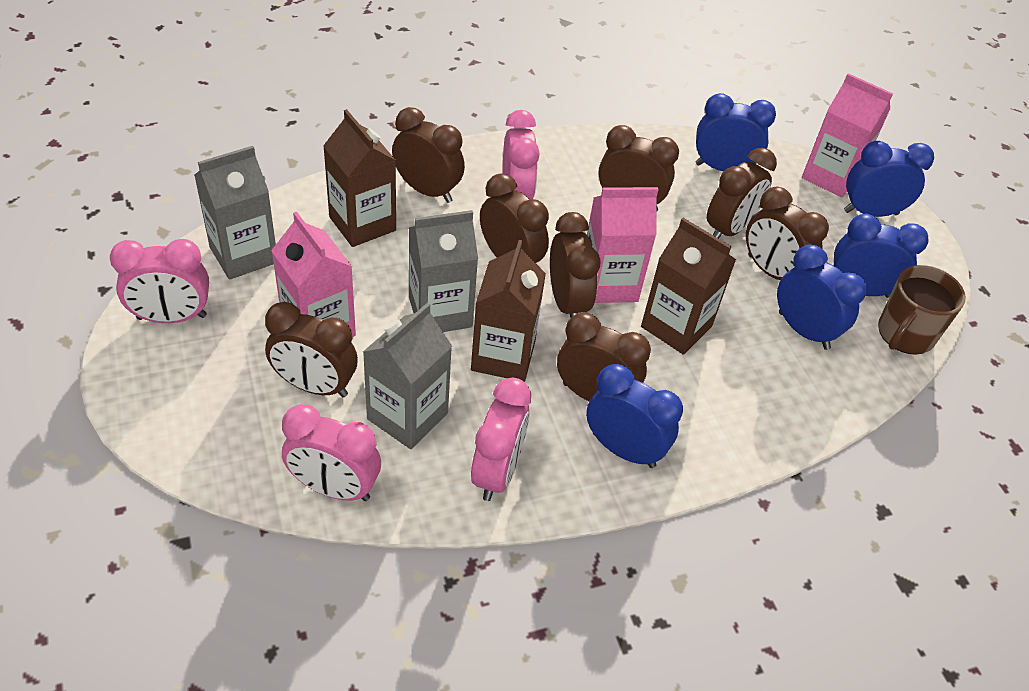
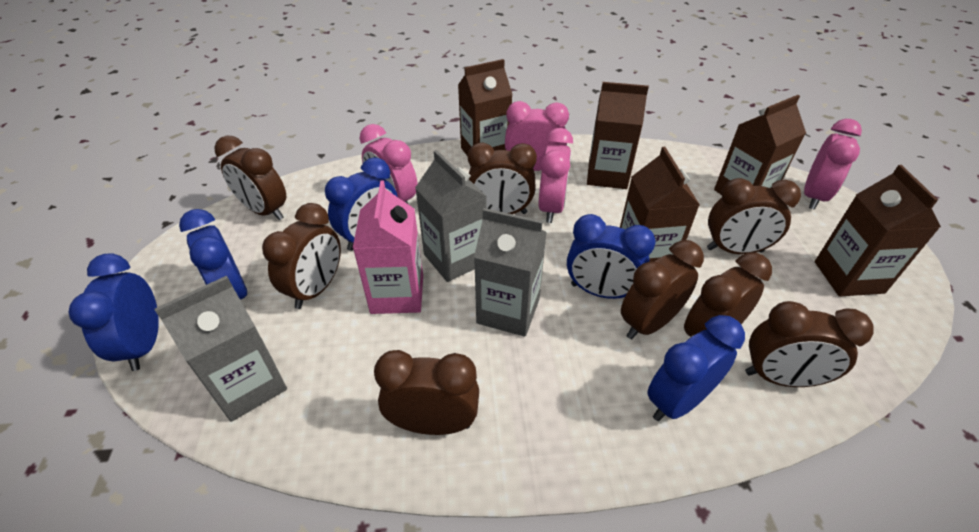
brown carton: [323,109,396,247] [471,240,546,382] [641,218,736,355] = 3 -> [458,59,513,156] [587,82,649,189] [620,147,700,262] [714,95,806,195] [815,165,941,296] = 5
brown mug: [878,265,966,355] = 1 -> none = 0
pink carton: [271,212,356,337] [587,187,659,303] [802,73,893,197] = 3 -> [353,181,423,314] = 1

